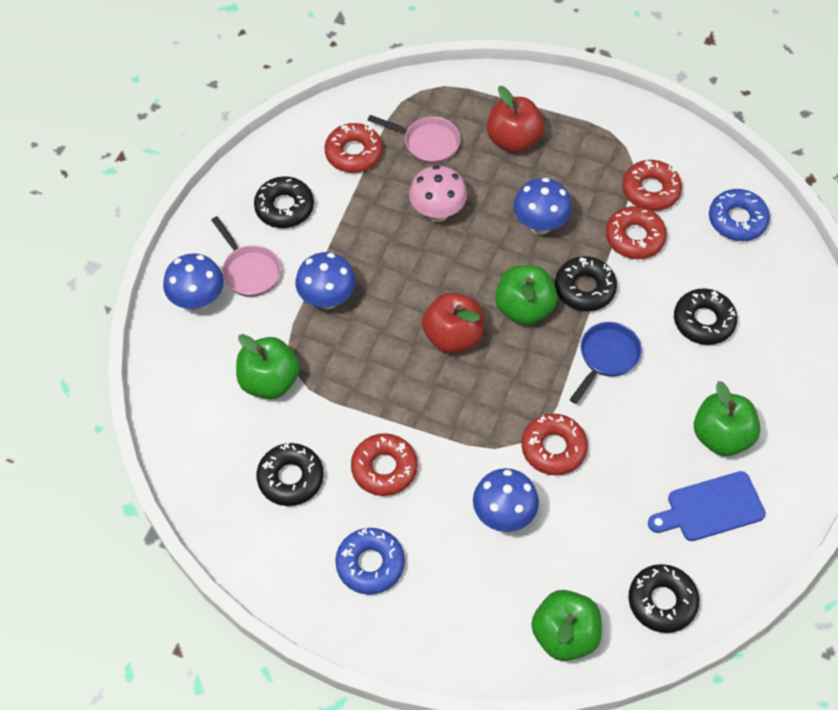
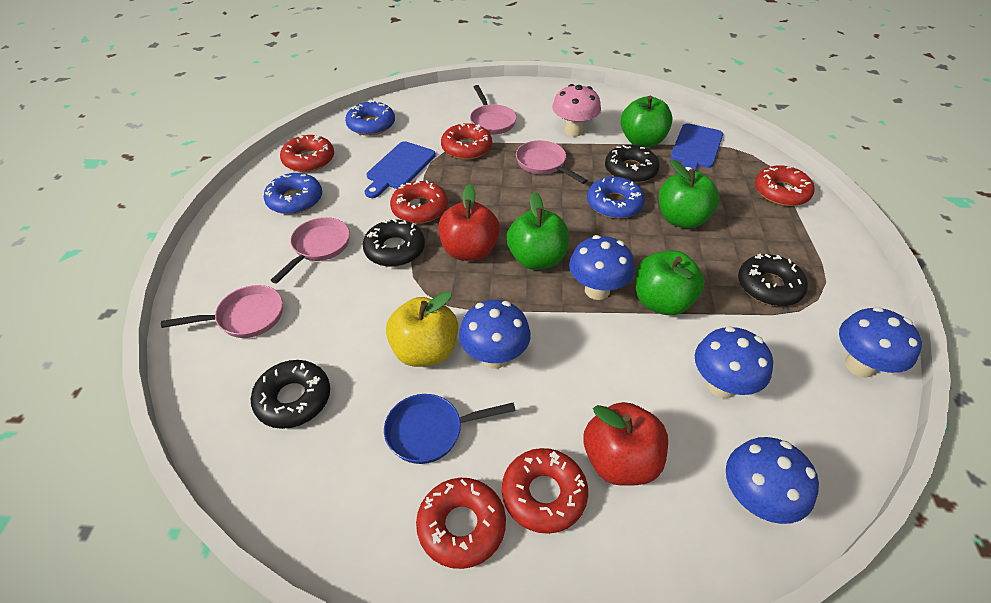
black donut: [254,176,314,228] [257,443,324,506] [555,256,617,311] [629,564,699,633] [674,288,737,345] = 5 -> [251,360,330,429] [363,218,425,267] [605,145,660,183] [738,253,808,306] = 4
blue cutting board: [648,471,766,541] = 1 -> [365,141,436,198] [671,123,723,171] = 2
blue donut: [335,528,405,595] [709,189,770,241] = 2 -> [264,173,322,214] [345,100,395,136] [587,177,645,219] = 3
blue mushroom: [163,253,224,311] [295,252,356,309] [473,468,539,532] [514,178,572,235] = 4 -> [459,300,531,369] [569,235,635,300] [695,326,773,398] [726,437,819,524] [839,307,922,378] = 5
pink pan: [211,216,281,297] [368,115,461,164] = 2 -> [161,285,283,338] [271,217,350,284] [470,85,517,135] [516,140,587,184] = 4
red donut: [325,123,383,173] [351,433,418,496] [521,414,588,475] [606,206,667,259] [622,160,682,211] = 5 -> [280,135,334,172] [390,180,448,224] [416,478,506,569] [441,123,492,160] [502,448,588,534] [755,165,815,206] = 6
yellow apple: none = 0 -> [386,291,458,367] = 1

